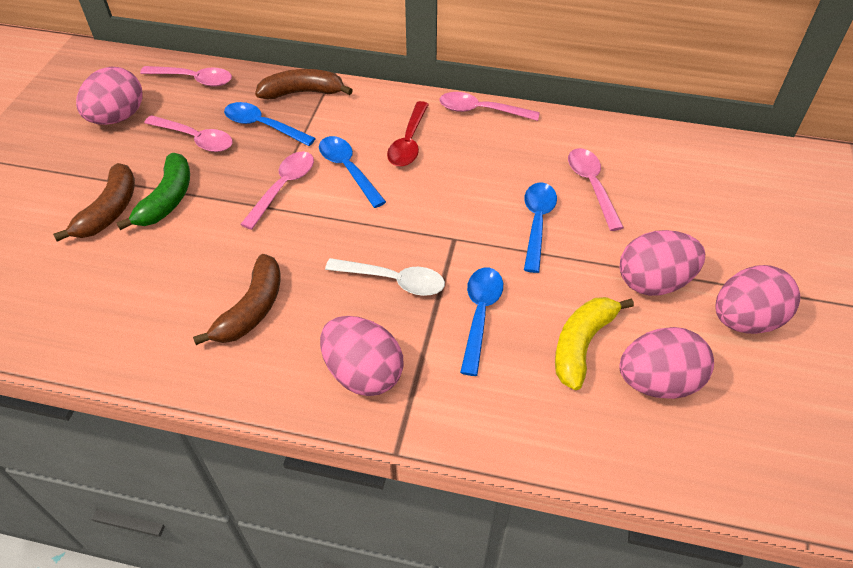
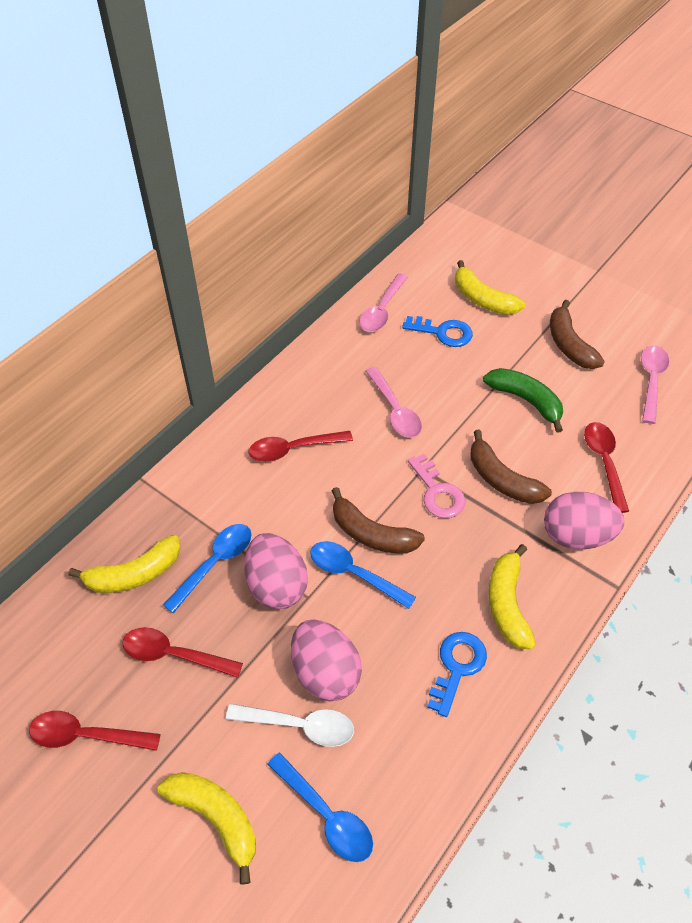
blue key: none = 0 -> [402,316,473,347] [427,632,487,717] = 2
blue spoon: [224,102,316,146] [319,136,386,208] [460,268,503,376] [524,183,557,273] = 4 -> [163,524,251,613] [267,752,373,862] [310,541,416,609] = 3
pink egg: [76,67,143,125] [320,316,404,396] [619,327,714,399] [620,230,705,296] [716,265,800,334] = 5 -> [244,533,308,609] [291,619,362,701] [544,492,624,550] = 3
pink key: none = 0 -> [408,454,465,518] = 1
pink spoon: [140,66,232,87] [144,115,233,152] [240,152,314,230] [439,92,540,121] [568,148,624,231] = 5 -> [359,273,408,332] [366,367,422,438] [641,346,669,424] = 3
red spoon: [387,101,429,167] = 1 -> [29,711,161,751] [122,627,243,678] [249,431,353,462] [584,422,629,513] = 4
yellow banana: [555,297,634,390] = 1 -> [68,535,181,593] [158,772,256,885] [455,260,525,315] [488,544,536,649] = 4

